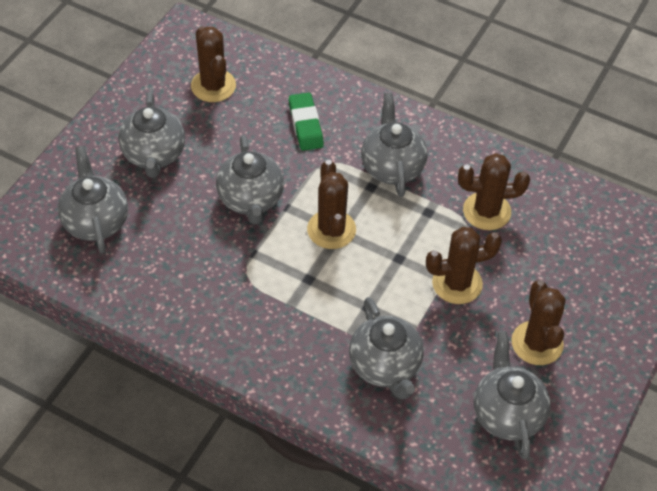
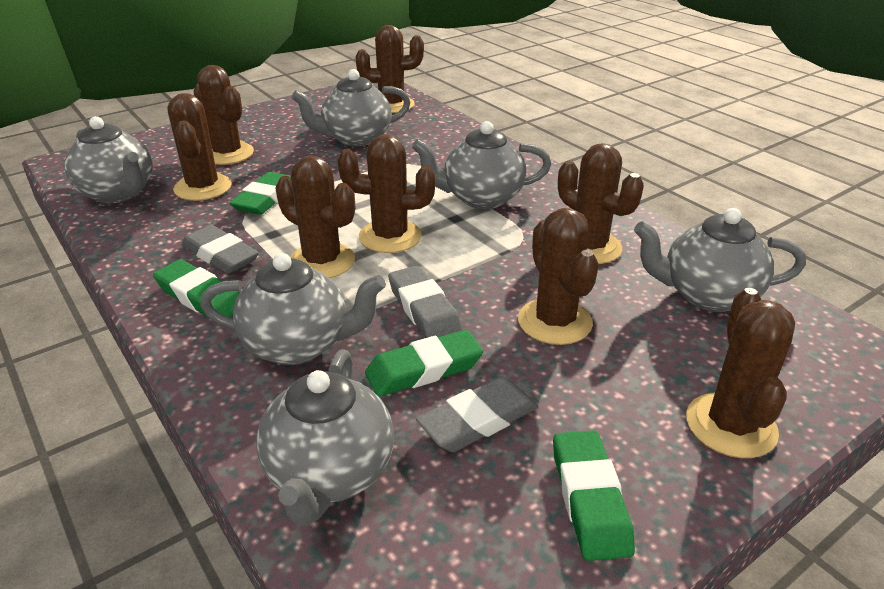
brown cactus: [191,26,236,102] [307,160,356,249] [426,227,502,304] [458,153,530,230] [511,280,565,365] = 5 -> [167,93,232,201] [193,65,254,165] [276,155,355,278] [338,134,436,253] [355,25,424,113] [518,208,599,345] [558,143,644,264] [686,288,795,458] = 8
green eraser: [289,93,324,151] = 1 -> [153,259,239,317] [229,172,291,215] [365,330,483,397] [553,430,635,561] = 4
grey eraser: none = 0 -> [182,225,259,274] [388,266,463,338] [416,376,538,452] = 3

